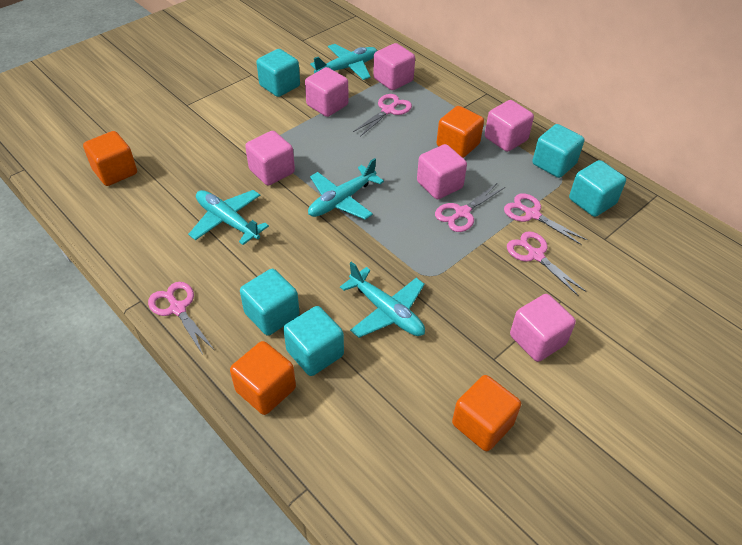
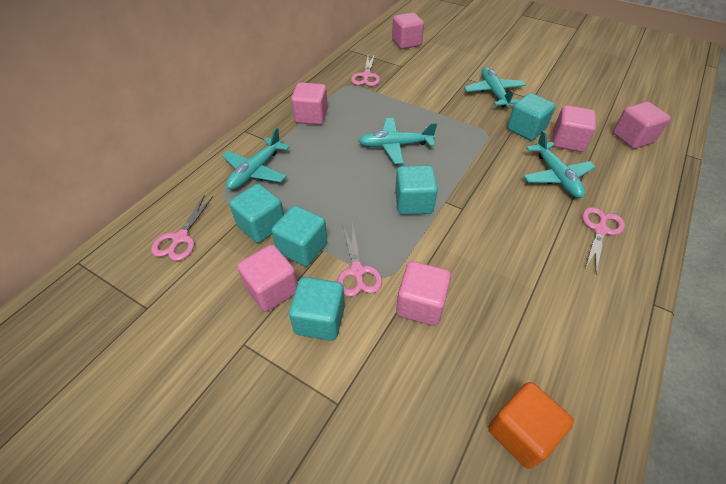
orange cube: [83,131,137,186] [230,341,296,415] [436,106,484,158] [452,375,521,451] = 4 -> [488,382,574,469] = 1
pink scissors: [148,282,214,355] [353,94,412,137] [435,183,505,232] [504,193,587,245] [507,231,586,296] = 5 -> [151,195,213,261] [337,223,382,297] [351,54,380,86] [582,207,625,275] = 4

